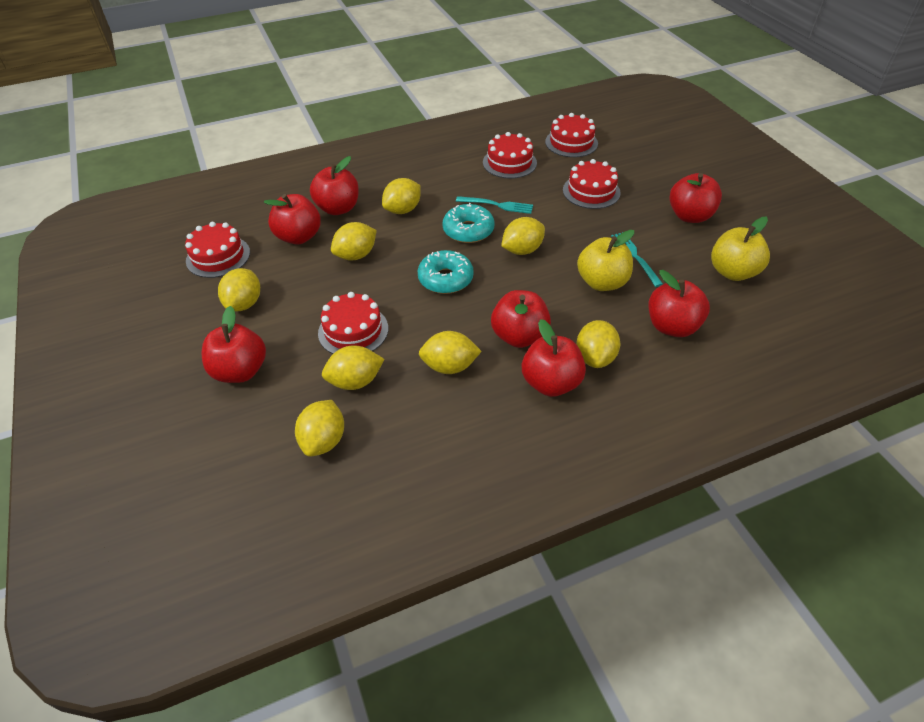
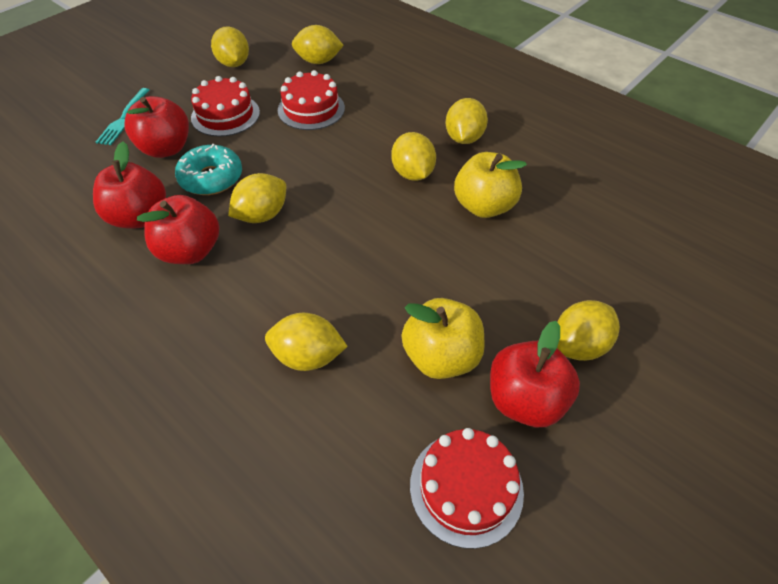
red apple: [202,306,266,383] [264,194,321,245] [310,156,359,215] [491,290,551,348] [522,319,586,397] [649,270,710,337] [670,173,722,223] = 7 -> [93,142,166,228] [124,96,189,158] [137,195,219,264] [490,321,580,427] = 4
red cake: [185,222,250,278] [318,292,388,354] [483,132,537,179] [545,113,598,157] [563,159,621,209] = 5 -> [191,76,260,137] [278,70,345,130] [410,428,524,549] = 3
turquoise donut: [418,250,474,294] [443,203,494,243] = 2 -> [175,144,242,195] = 1
turquoise fork: [456,196,533,214] [611,232,663,287] = 2 -> [96,88,150,145] = 1
yellow lemon: [218,268,260,311] [295,400,344,457] [322,345,384,390] [331,222,377,260] [382,178,421,214] [419,331,482,374] [501,217,545,255] [576,320,620,368] = 8 -> [211,26,249,67] [228,173,286,223] [265,313,348,371] [292,25,344,64] [391,132,436,181] [445,98,488,144] [557,300,620,361] = 7

